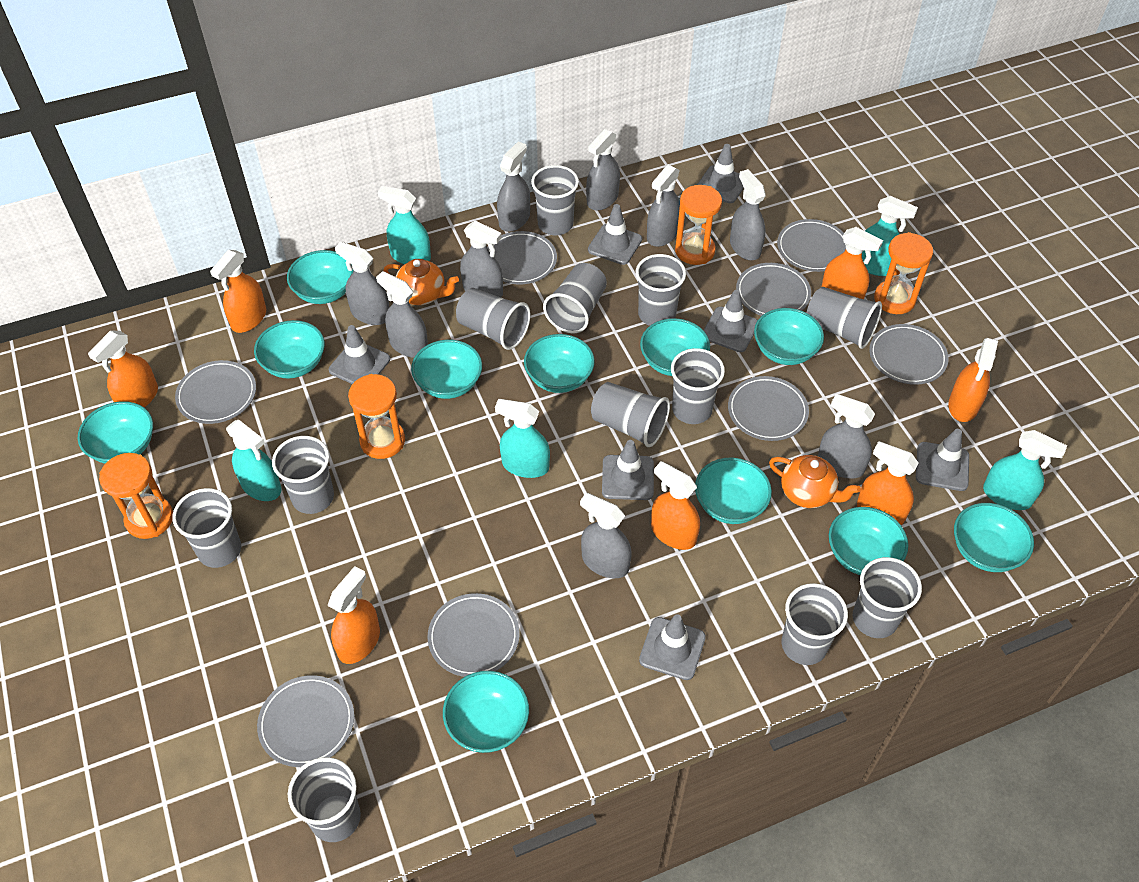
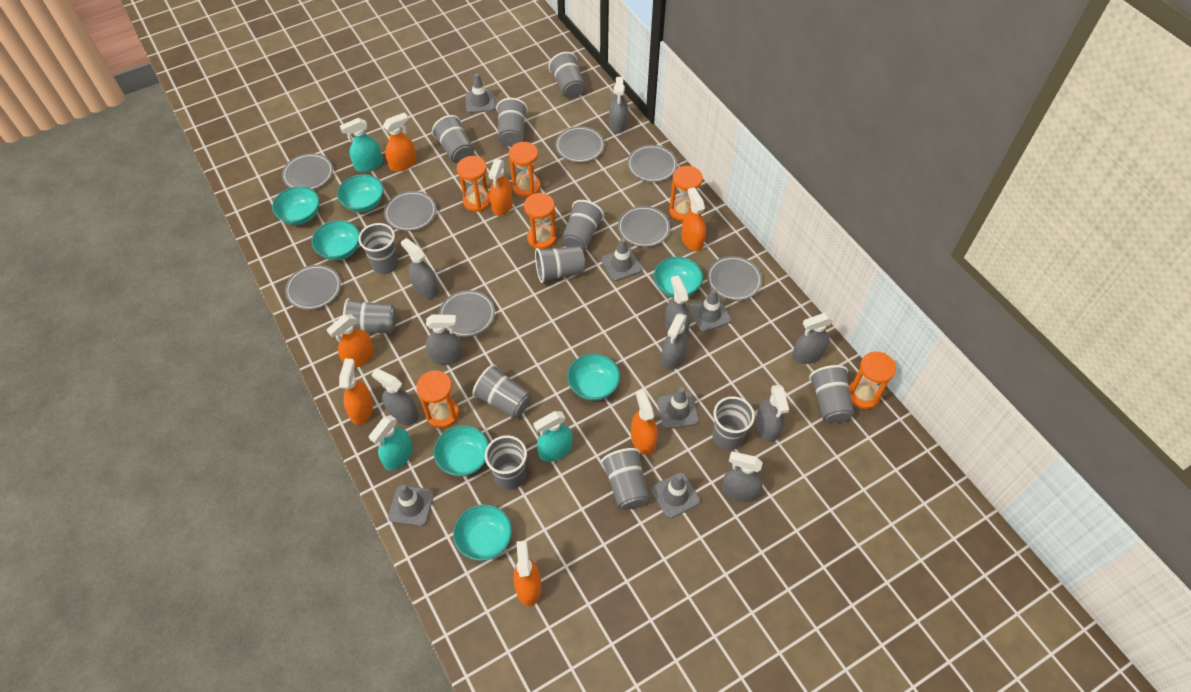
grey traffic cone: [329,325,390,384] [588,204,642,265] [602,440,654,500] [639,614,706,680] [697,144,744,203] [704,290,758,352] [916,429,969,491] = 7 -> [388,485,434,526] [465,74,496,113] [601,238,642,281] [651,472,700,518] [657,387,699,429] [689,289,731,332] = 6
orange hourglass: [99,453,173,539] [348,374,405,459] [675,185,722,265] [874,232,933,314] = 4 -> [416,370,459,428] [457,156,491,212] [509,142,541,197] [524,193,556,249] [669,166,703,222] [849,351,896,409] = 6
orange teapot: [384,259,459,305] [769,455,861,508] = 2 -> none = 0
turquoise bowl: [78,401,153,463] [254,320,325,378] [287,250,354,304] [411,340,482,399] [443,671,529,753] [524,334,595,393] [640,318,710,376] [695,458,772,524] [754,308,824,365] [829,507,908,575] [954,503,1034,572] = 11 -> [272,186,319,225] [312,220,360,261] [337,174,384,212] [434,425,489,476] [453,504,512,561] [567,354,620,401] [654,256,703,298] = 7
turquoise spray bottle: [226,420,281,501] [378,186,431,264] [495,399,550,478] [862,196,918,276] [983,430,1067,510] = 5 -> [340,118,383,172] [369,415,413,471] [533,411,573,462] = 3

